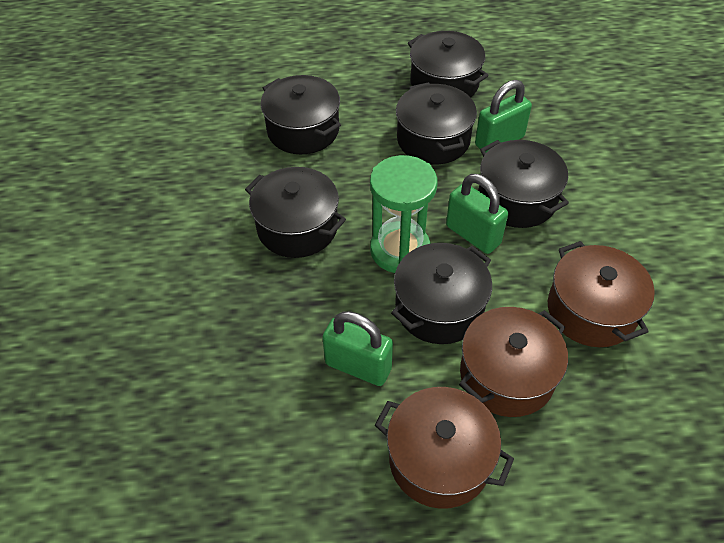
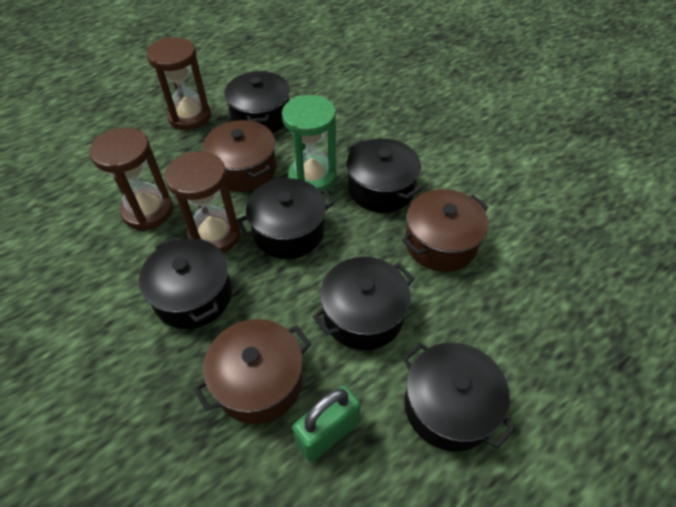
brown hourglass: none = 0 -> [89,128,173,230] [146,37,211,130] [165,151,240,253] = 3
green padlock: [322,311,393,386] [446,174,508,254] [475,80,532,153] = 3 -> [292,386,361,462] = 1

